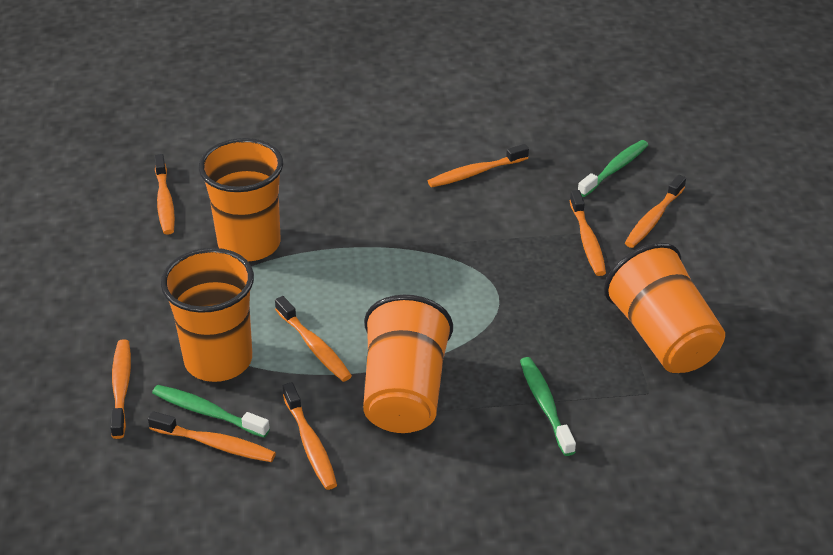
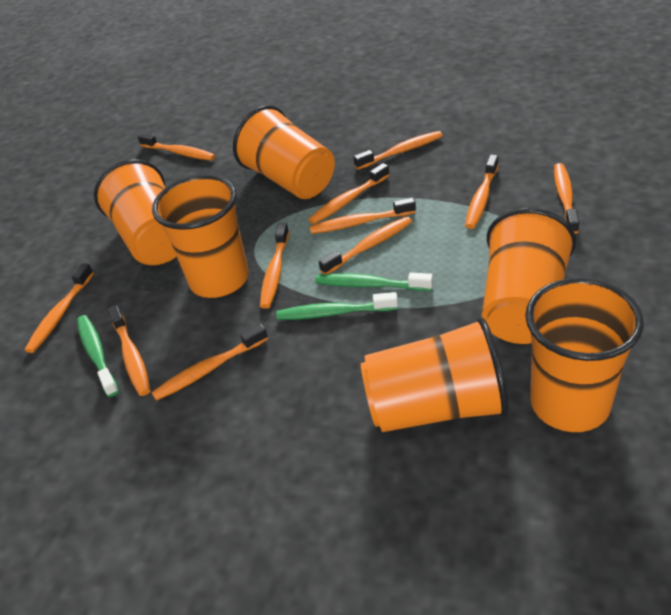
orange cup: [161,248,254,382] [199,138,283,261] [363,295,453,433] [604,243,725,373] = 4 -> [94,159,177,265] [152,175,249,298] [233,105,335,199] [361,317,509,432] [482,208,576,344] [525,278,644,432] = 6
orange toothbrush: [110,339,131,439] [148,411,276,462] [154,154,175,235] [275,296,352,382] [283,382,337,490] [428,144,529,187] [569,190,606,276] [625,175,686,248] = 8 -> [25,263,94,353] [108,305,151,396] [138,133,216,161] [151,324,268,401] [260,222,289,309] [308,163,390,224] [310,198,416,234] [319,216,412,274] [353,131,443,170] [465,155,498,229] [554,163,579,234] = 11

